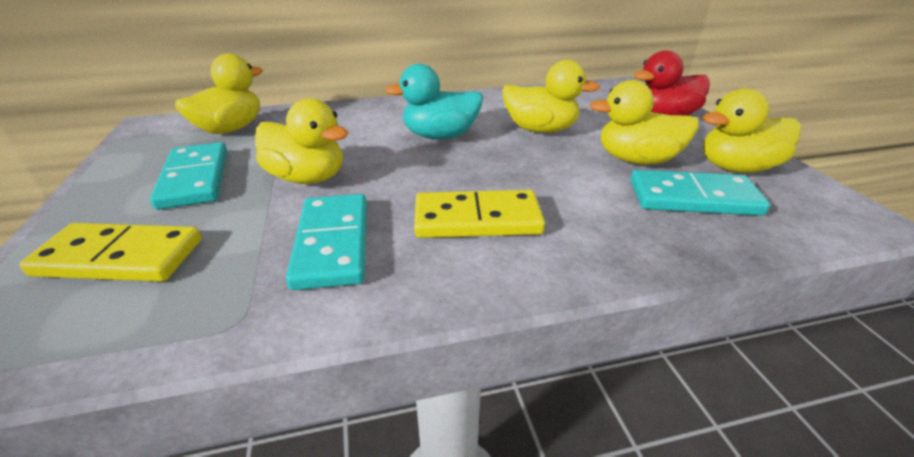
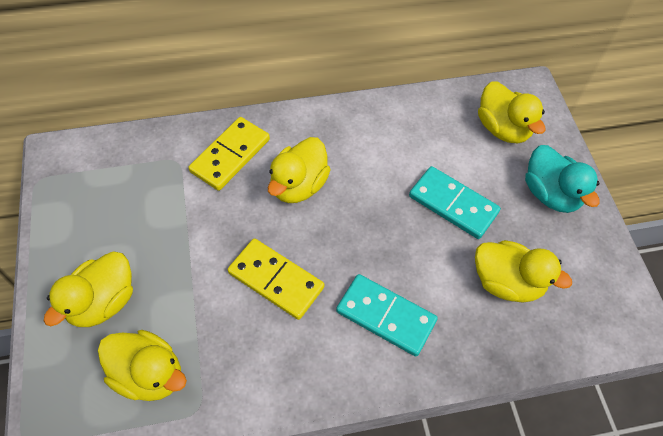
red duck: [634,50,710,116] = 1 -> none = 0
turquoise domino: [150,142,227,210] [286,194,367,290] [630,170,770,216] = 3 -> [336,274,438,356] [409,166,501,239] = 2

